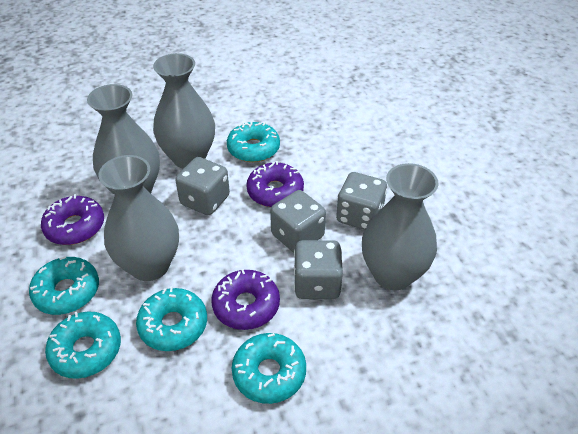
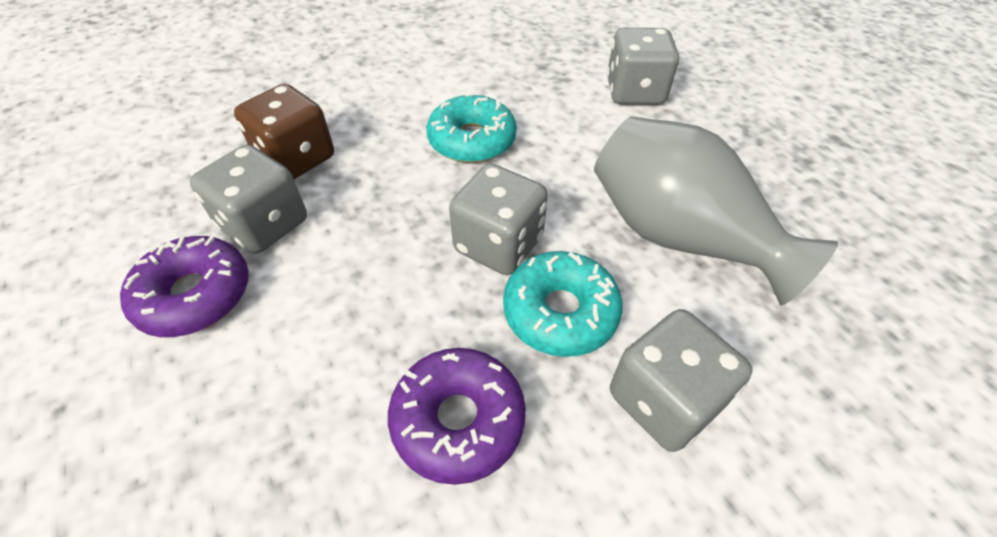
brown dice: none = 0 -> [234,84,334,179] = 1
grey vase: [87,84,160,195] [98,155,179,281] [153,53,215,169] [362,163,438,290] = 4 -> [594,116,838,305] = 1
purple donut: [41,194,104,245] [211,269,280,330] [246,161,304,207] = 3 -> [120,236,249,337] [388,348,526,485] = 2
turquoise donut: [29,256,99,315] [45,311,121,379] [136,287,207,351] [227,122,280,162] [232,333,306,404] = 5 -> [427,92,517,163] [503,251,623,357] = 2

